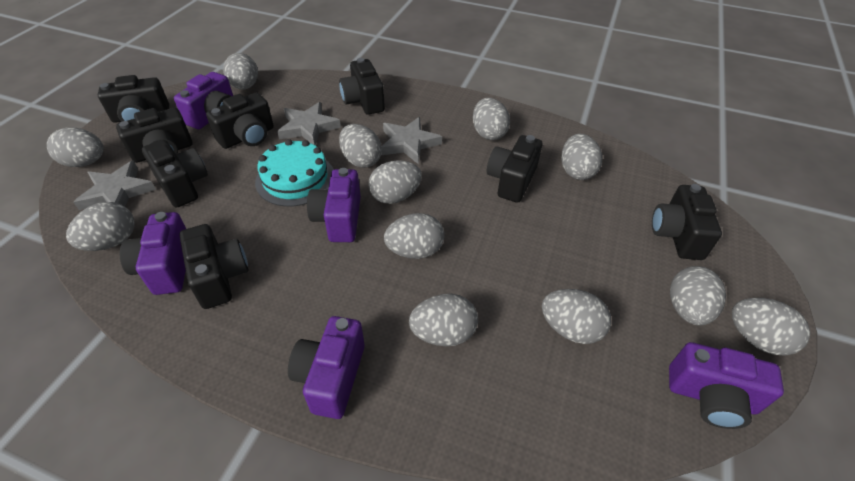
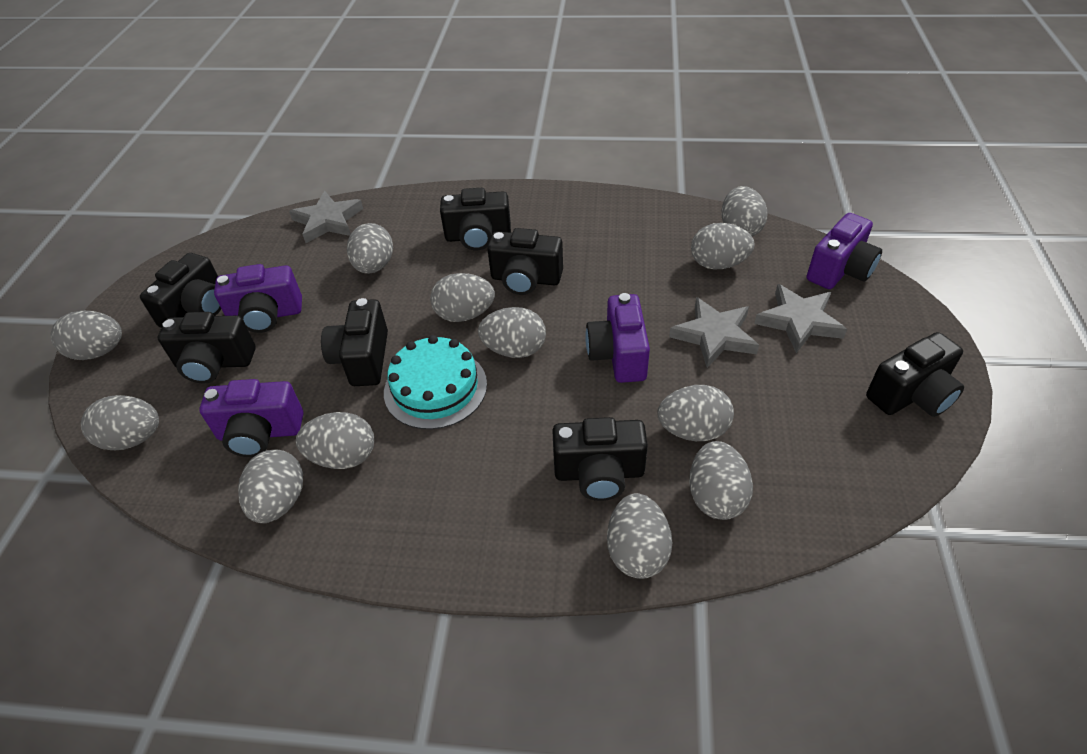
black camera: [98,75,169,123] [116,108,193,163] [142,140,208,208] [179,224,248,309] [206,93,274,149] [339,58,385,115] [487,135,542,203] [652,184,722,260] = 8 -> [140,253,221,328] [158,312,256,384] [321,298,388,386] [440,188,511,251] [487,228,563,295] [552,417,648,501] [866,332,964,417] = 7
purple camera: [120,212,186,295] [174,72,233,129] [288,316,365,419] [307,168,361,242] [669,342,784,429] = 5 -> [199,379,303,457] [214,264,302,333] [585,293,650,383] [806,213,882,289] = 4

